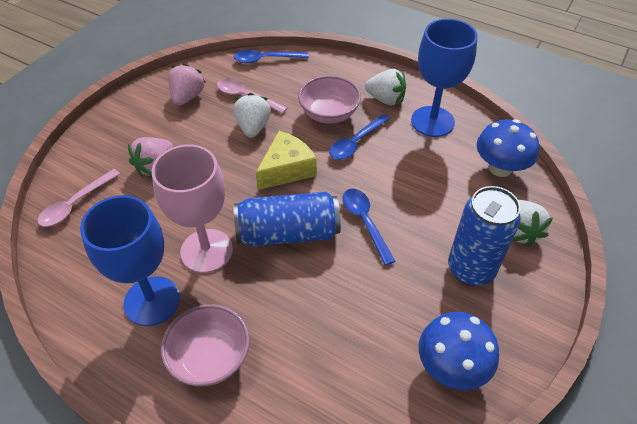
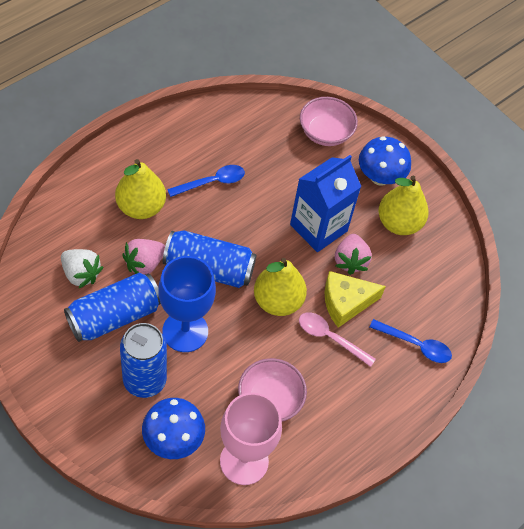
blue can: [234,192,341,246] [448,186,521,286] = 2 -> [64,273,161,342] [120,323,167,398] [163,230,256,288] = 3
blue carton: none = 0 -> [290,155,362,252] = 1
blue goblet: [80,195,180,326] [411,19,478,137] = 2 -> [158,256,216,352] = 1
blue spoon: [234,49,309,63] [329,114,390,160] [343,189,395,266] = 3 -> [167,165,245,197] [370,319,452,363] = 2
pink spoon: [38,169,120,227] [217,78,287,114] = 2 -> [299,312,376,367] = 1
white strawberry: [233,93,271,138] [365,69,406,106] [512,200,553,247] = 3 -> [61,249,103,289] = 1
yellow pear: none = 0 -> [115,159,166,219] [254,258,307,316] [378,175,429,235] = 3

